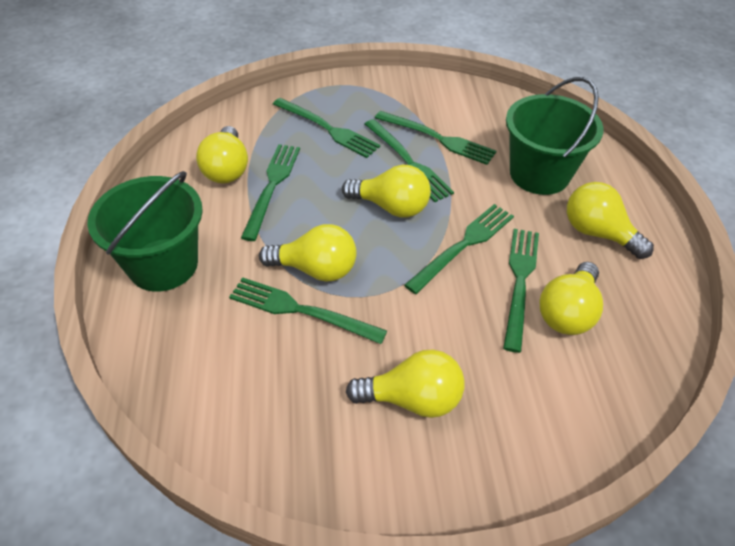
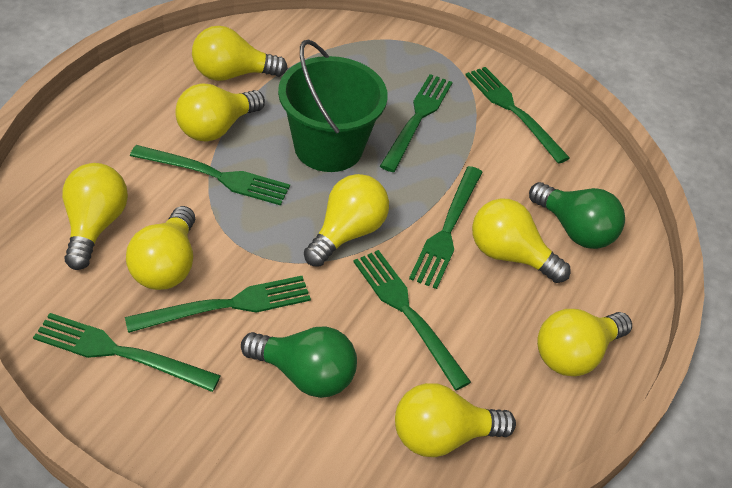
green bucket: [87,171,203,292] [506,77,604,195] = 2 -> [278,39,388,172] = 1
green light bulb: none = 0 -> [241,326,357,398] [529,182,625,249] = 2
yellow light bulb: [196,126,248,184] [259,224,357,282] [342,165,431,218] [346,350,464,418] [540,262,603,335] [567,182,654,259] = 6 -> [62,163,128,270] [126,206,195,290] [175,84,265,142] [192,26,288,81] [304,174,389,267] [395,383,516,457] [472,198,571,283] [537,309,632,376] = 8

